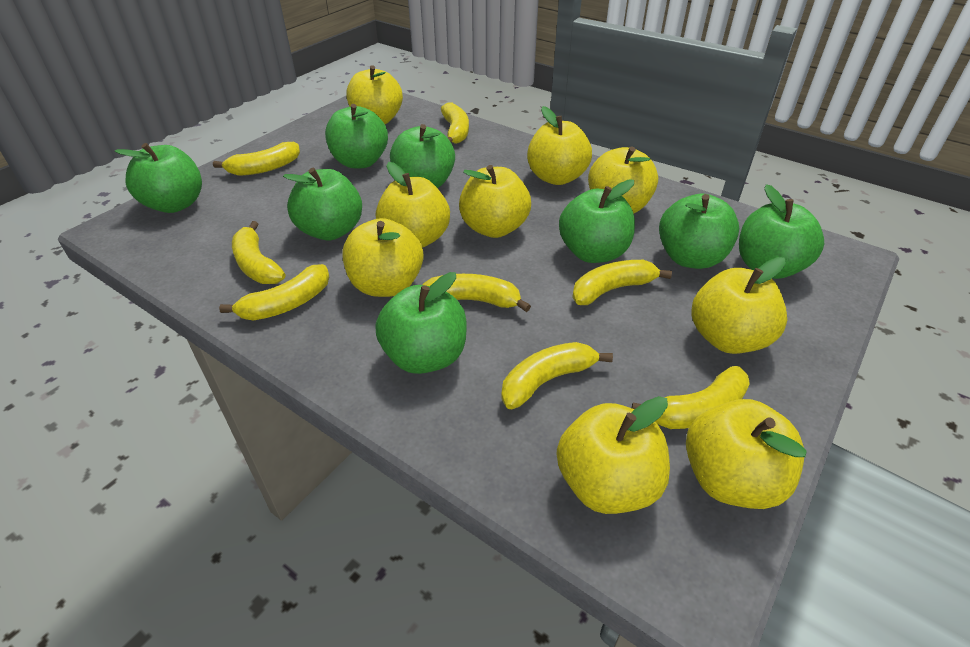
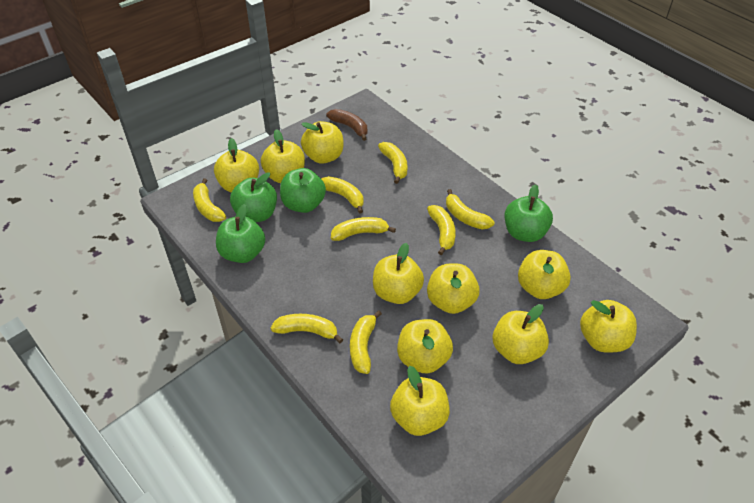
brown banana: none = 0 -> [326,109,367,141] = 1
green apple: [114,143,202,213] [283,168,362,240] [325,104,388,168] [376,272,467,374] [390,124,455,188] [559,179,635,263] [659,194,739,269] [739,184,824,279] = 8 -> [216,204,265,263] [230,172,277,222] [280,168,326,213] [505,184,553,242] = 4
yellow apple: [342,218,423,297] [346,65,403,124] [376,162,450,248] [459,165,531,238] [527,106,592,185] [557,396,670,514] [588,146,658,214] [686,399,807,509] [692,257,787,354] = 9 -> [214,138,259,193] [261,129,305,183] [301,121,344,164] [373,243,424,304] [390,366,450,436] [397,319,453,374] [427,263,480,314] [493,304,549,364] [518,250,571,299] [580,300,637,352] = 10

